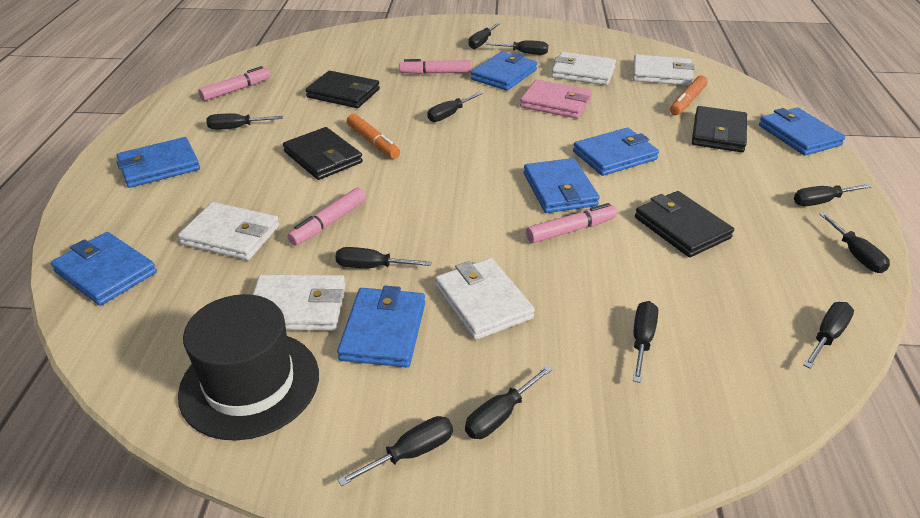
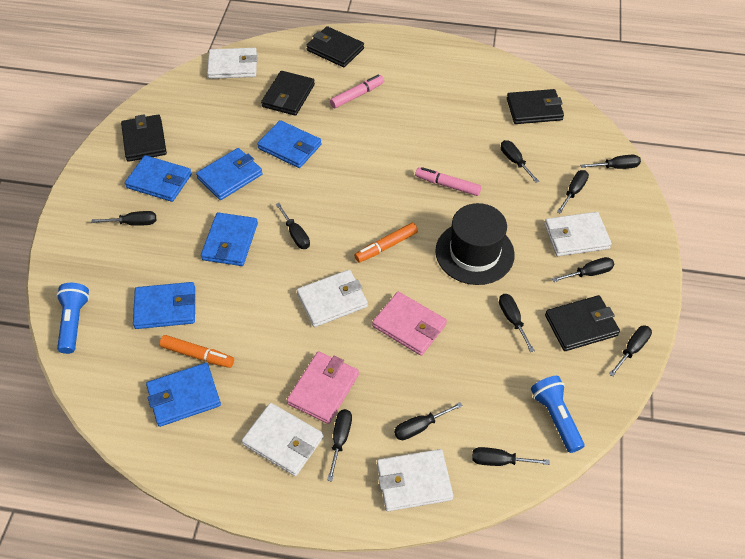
black wallet: [283,127,363,180] [306,71,380,108] [635,191,734,257] [692,106,747,152] = 4 -> [121,114,167,162] [261,71,315,116] [306,26,364,67] [507,89,564,124] [545,295,620,351] = 5
blue flashlight: none = 0 -> [56,283,89,354] [531,376,584,453] = 2
blue wallet: [51,232,157,306] [117,137,200,188] [337,286,425,367] [471,52,537,91] [524,158,600,213] [573,128,659,176] [759,108,845,156] = 7 -> [125,155,192,202] [133,282,195,329] [146,363,221,427] [196,148,263,200] [201,212,258,266] [257,120,321,168] = 6
pink marker: [198,66,271,101] [287,188,366,246] [399,59,471,74] [526,203,617,243] = 4 -> [330,75,384,108] [415,167,481,196] = 2
pink wallet: [520,79,592,119] = 1 -> [287,352,359,424] [372,292,447,356] = 2

